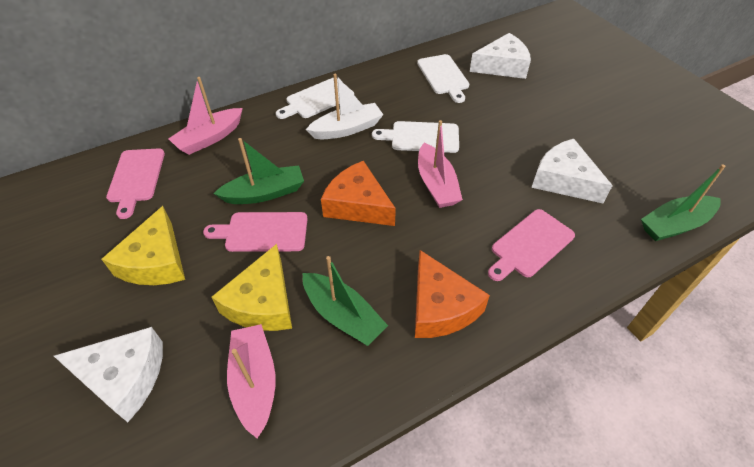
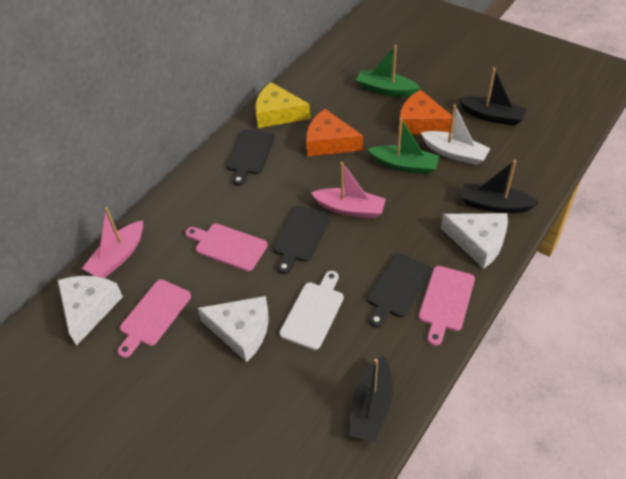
black boat: none = 0 -> [349,356,393,442] [458,68,527,126] [461,160,540,213] = 3
black cutting board: none = 0 -> [227,129,275,186] [273,206,330,274] [367,254,432,328] = 3
green boat: [213,138,304,204] [303,256,388,346] [641,164,726,241] = 3 -> [356,45,421,97] [368,118,440,174] = 2
pink boat: [168,77,243,155] [227,324,276,438] [418,120,463,208] = 3 -> [82,207,143,278] [311,162,386,218] = 2
white cutting board: [276,78,354,119] [372,121,459,153] [417,54,469,103] = 3 -> [280,271,344,350] = 1
yellow cheese: [102,206,185,285] [212,244,292,331] = 2 -> [255,82,310,128] = 1

